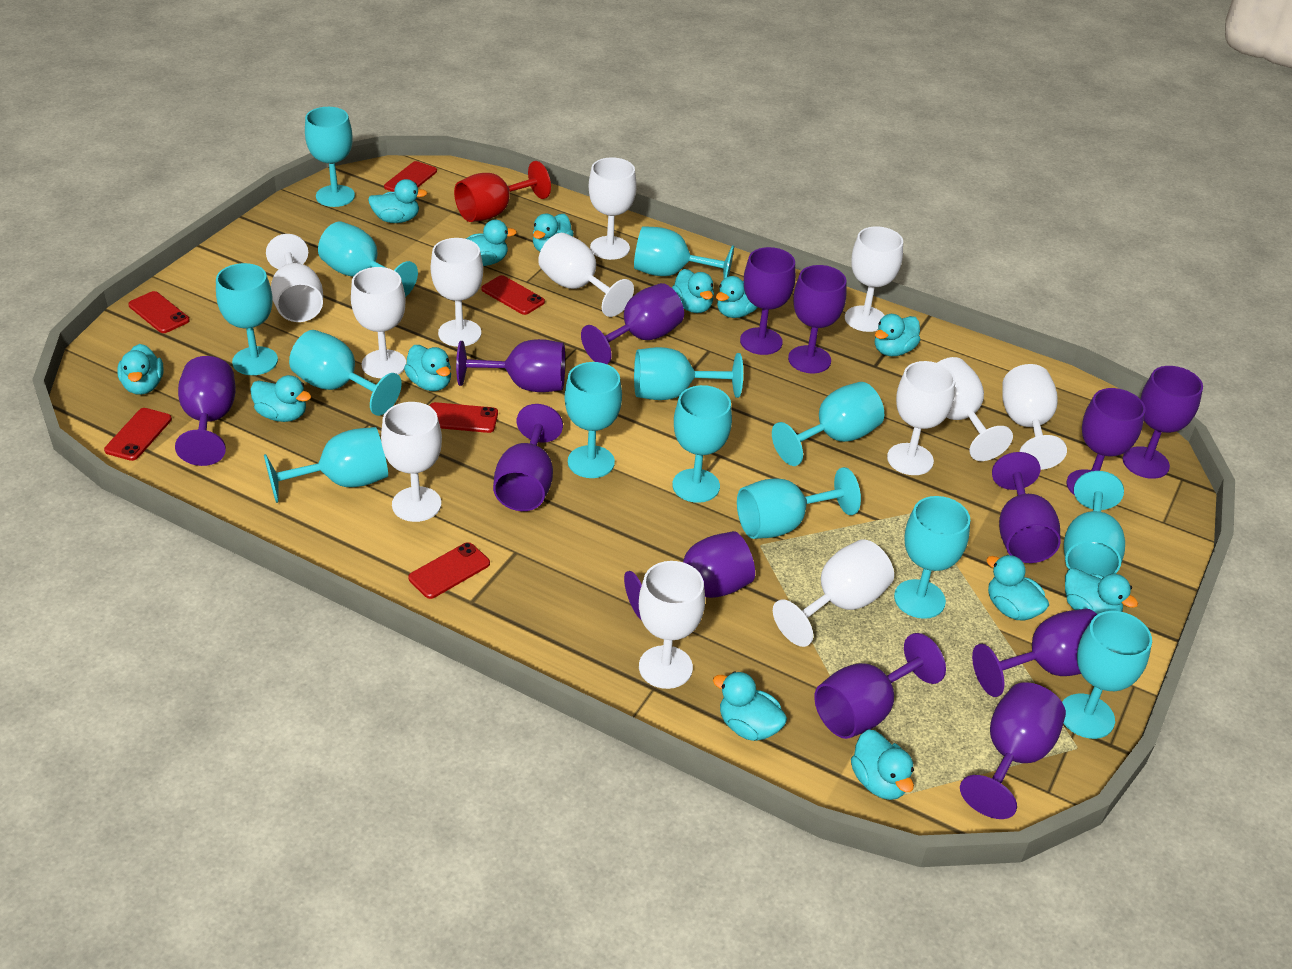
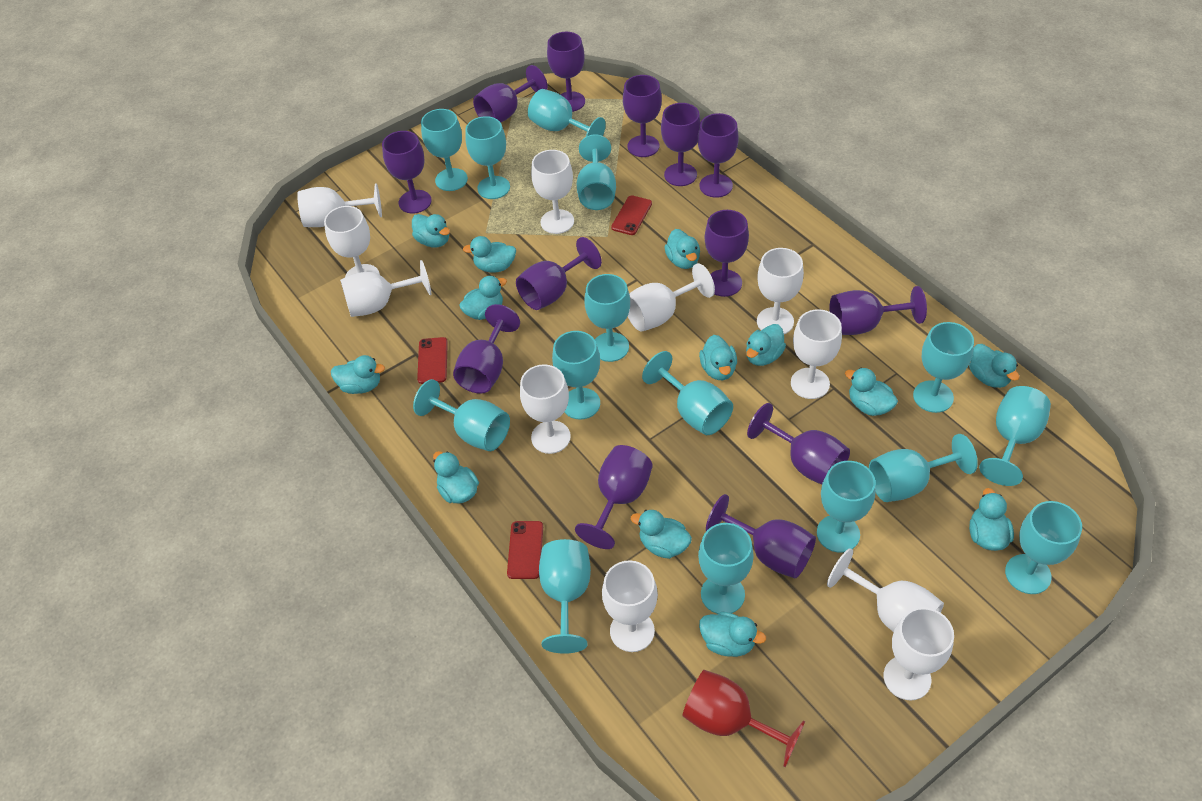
red phone: [104,408,172,461] [128,291,190,333] [384,161,437,192] [408,542,490,599] [429,402,498,433] [481,275,545,315] = 6 -> [417,337,448,384] [507,521,543,579] [611,195,652,235] = 3
turquoise goblet: [216,263,278,375] [264,427,388,503] [289,330,402,416] [305,107,355,207] [318,221,418,297] [565,362,622,478] [634,226,734,279] [634,347,743,400] [672,385,732,503] [737,467,861,539] [772,382,884,466] [894,496,970,619] [1062,611,1152,739] [1064,471,1125,577] = 14 -> [413,379,510,451] [421,109,468,191] [465,116,510,199] [528,89,606,137] [539,539,591,654] [552,331,600,420] [577,134,616,210] [584,274,630,362] [642,351,733,435] [698,523,754,614] [817,461,876,553] [869,434,978,502] [913,322,974,413] [979,386,1051,486] [1005,501,1082,594] = 15
white goblet: [266,234,323,322] [351,267,406,378] [381,402,442,522] [431,238,483,347] [538,233,634,317] [589,157,637,260] [639,561,705,689] [773,540,894,647] [845,226,903,332] [887,361,955,475] [937,357,1013,461] [1002,364,1067,470] = 12 -> [297,183,382,227] [324,206,380,277] [340,260,432,317] [520,364,571,454] [531,150,574,234] [602,560,658,652] [628,263,715,332] [757,248,804,334] [791,309,842,399] [827,548,944,632] [884,607,954,701] = 11

